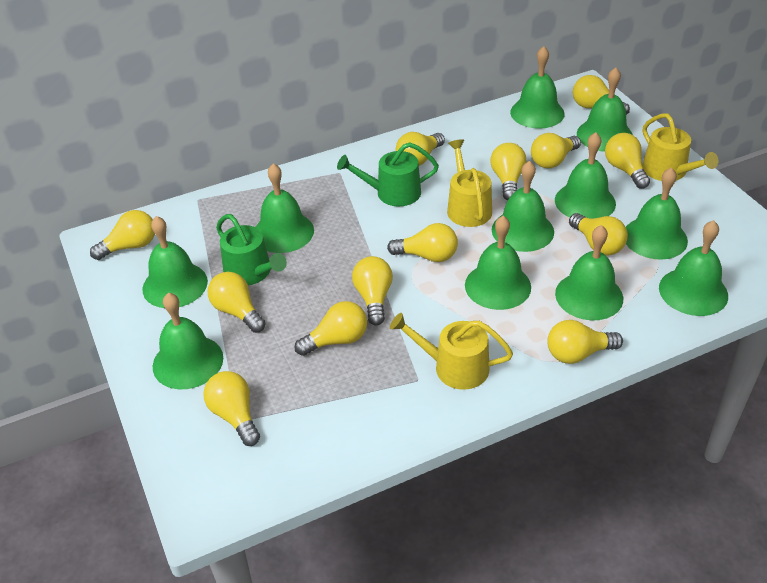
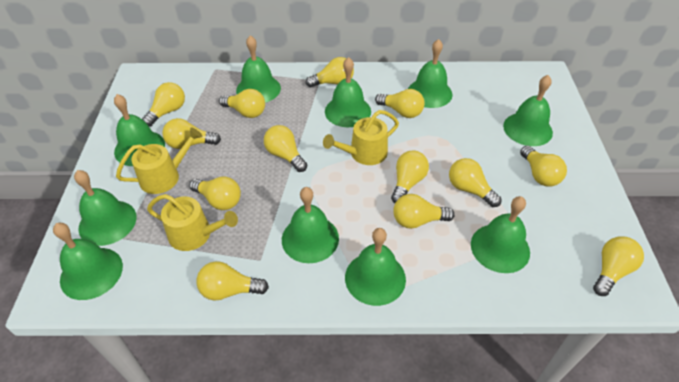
green bell: [142,216,208,308] [153,293,223,389] [256,163,314,253] [465,216,531,310] [492,161,554,252] [510,46,564,129] [555,132,616,219] [555,225,623,320] [577,67,633,152] [626,167,688,260] [659,220,728,316] = 11 -> [53,223,123,300] [74,170,137,246] [114,94,165,166] [236,35,281,103] [282,187,339,263] [325,57,371,127] [345,228,406,306] [408,39,452,108] [471,196,530,273] [503,75,553,146] = 10
green watering can: [216,214,287,285] [337,142,439,206] = 2 -> none = 0

